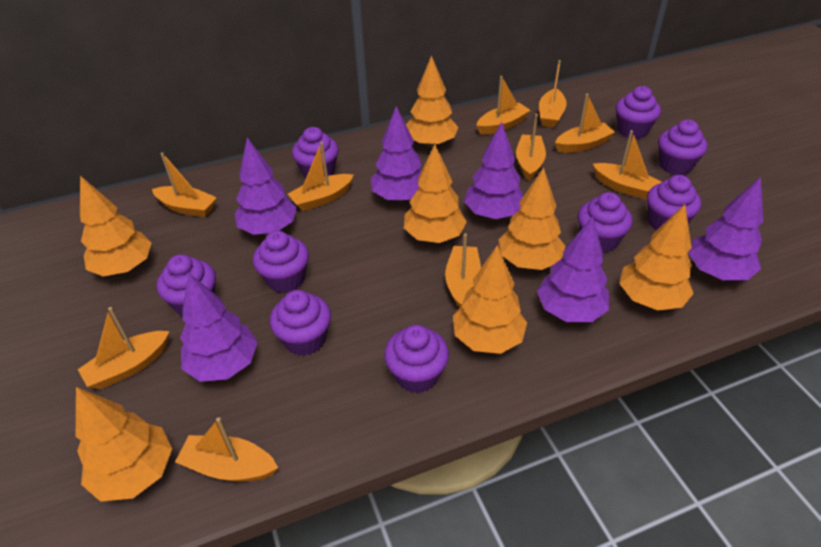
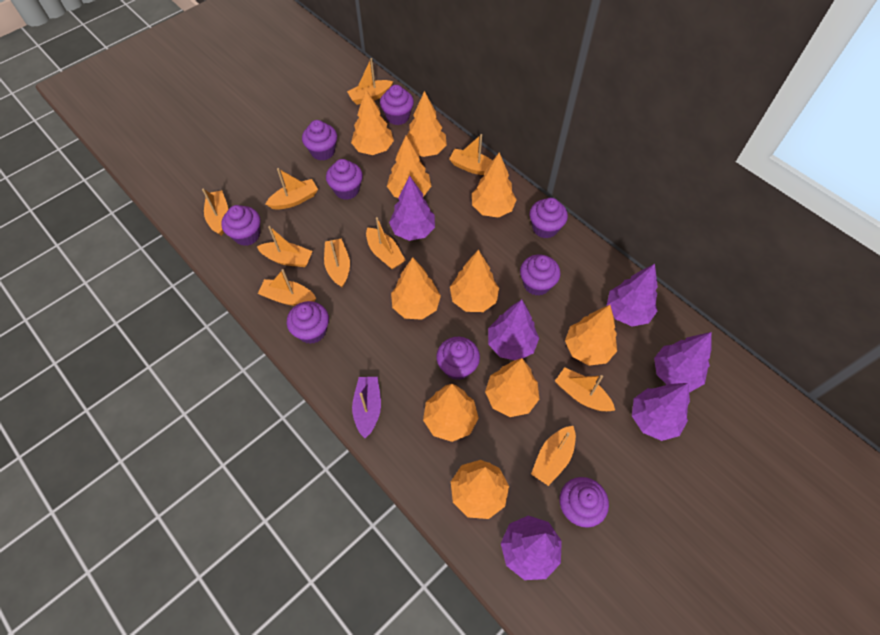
orange tree: [76,387,172,502] [80,176,152,277] [404,144,467,243] [406,55,459,147] [453,245,527,354] [499,168,565,270] [619,204,694,311] = 7 -> [351,90,394,155] [387,136,431,198] [391,257,441,320] [407,91,447,157] [423,384,479,442] [450,250,499,312] [451,460,509,519] [472,152,517,218] [485,358,539,417] [565,305,617,366] = 10
purple boat: none = 0 -> [352,377,381,438] = 1

